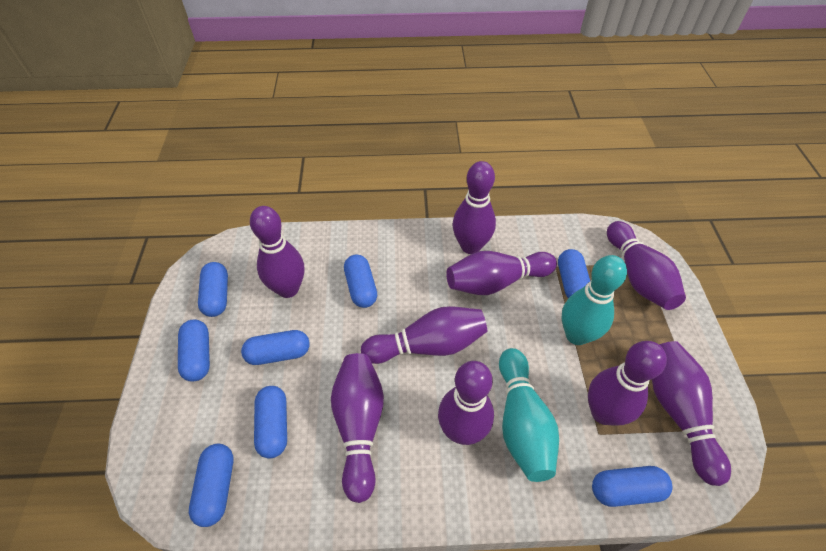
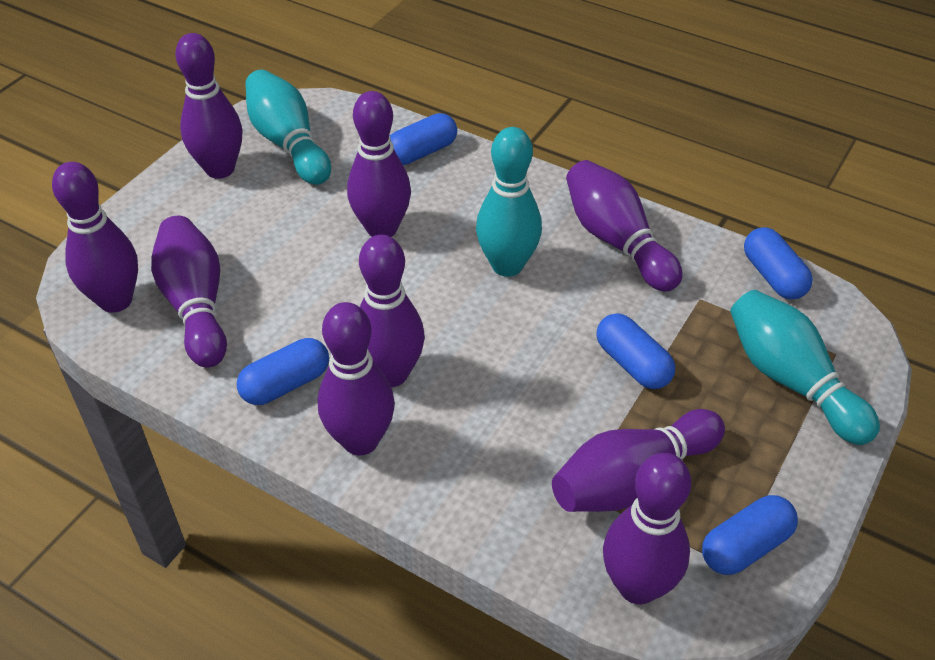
blue capsule: [178,319,210,382] [189,444,233,527] [198,262,228,317] [241,330,310,365] [254,386,287,458] [344,254,377,308] [558,249,590,298] [592,466,672,507] = 8 -> [237,338,329,405] [390,113,457,165] [596,313,675,389] [702,495,798,575] [744,227,813,299] = 5
turquoise bowling pin: [499,348,559,482] [562,255,627,345] = 2 -> [245,70,331,185] [476,127,542,277] [730,290,880,445] = 3

